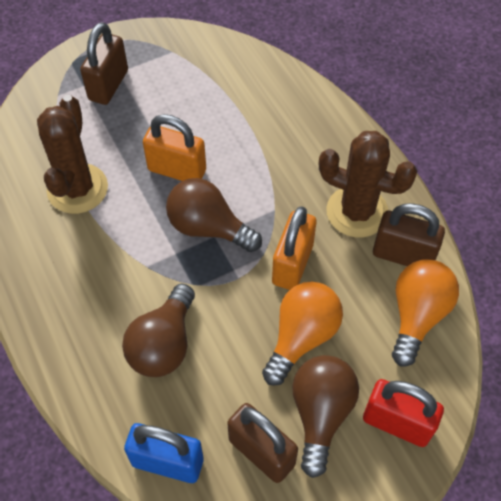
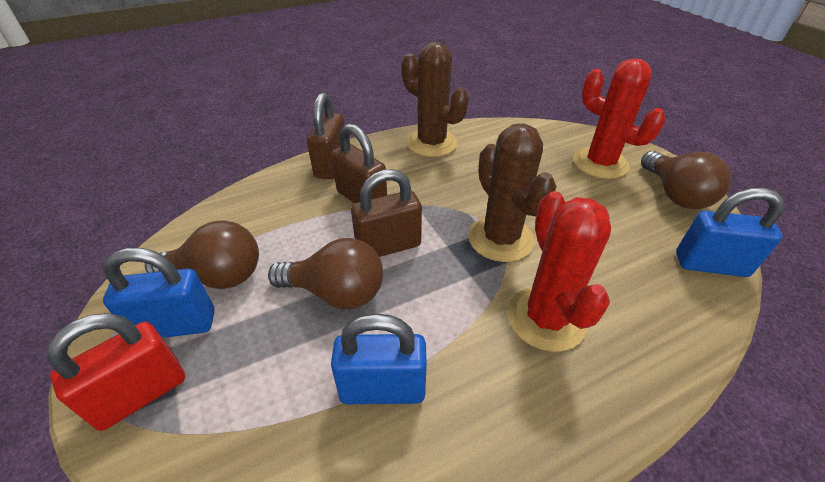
blue padlock: [124,423,203,483] = 1 -> [103,248,215,338] [331,314,427,404] [676,188,785,277] = 3
orange light bulb: [262,282,343,386] [392,259,459,367] = 2 -> none = 0
orange padlock: [143,114,206,181] [272,206,316,290] = 2 -> none = 0
red cactus: none = 0 -> [507,191,611,352] [573,58,666,179] = 2

